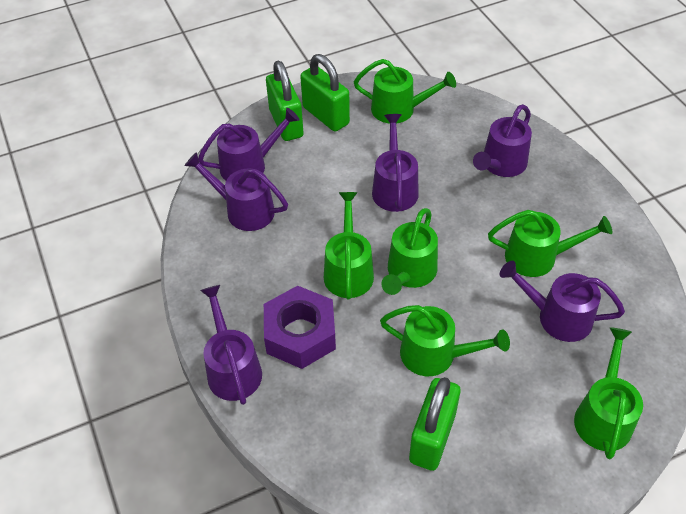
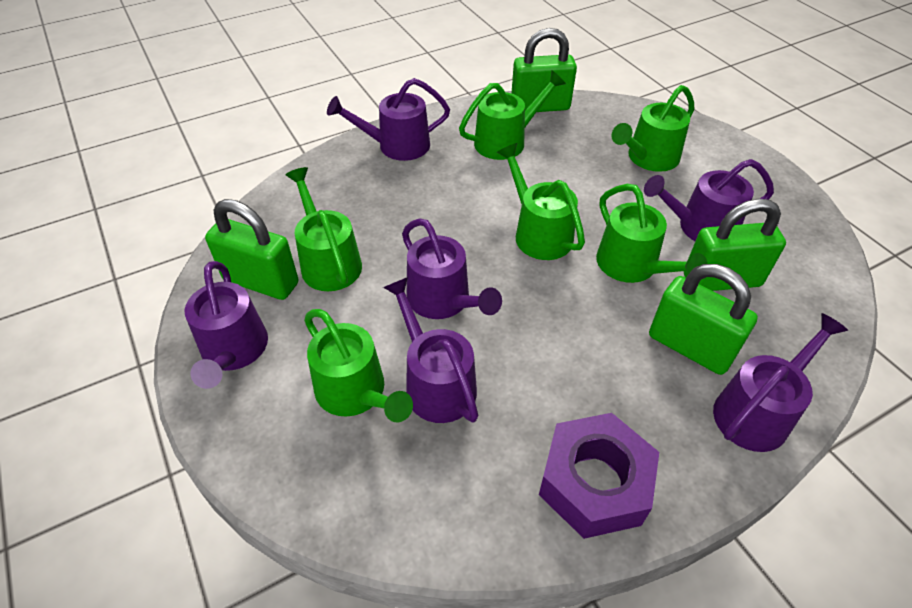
green padlock: [266,61,303,141] [300,54,350,132] [409,377,461,471] = 3 -> [205,199,299,300] [511,28,577,112] [649,264,758,375] [684,199,786,291] = 4

